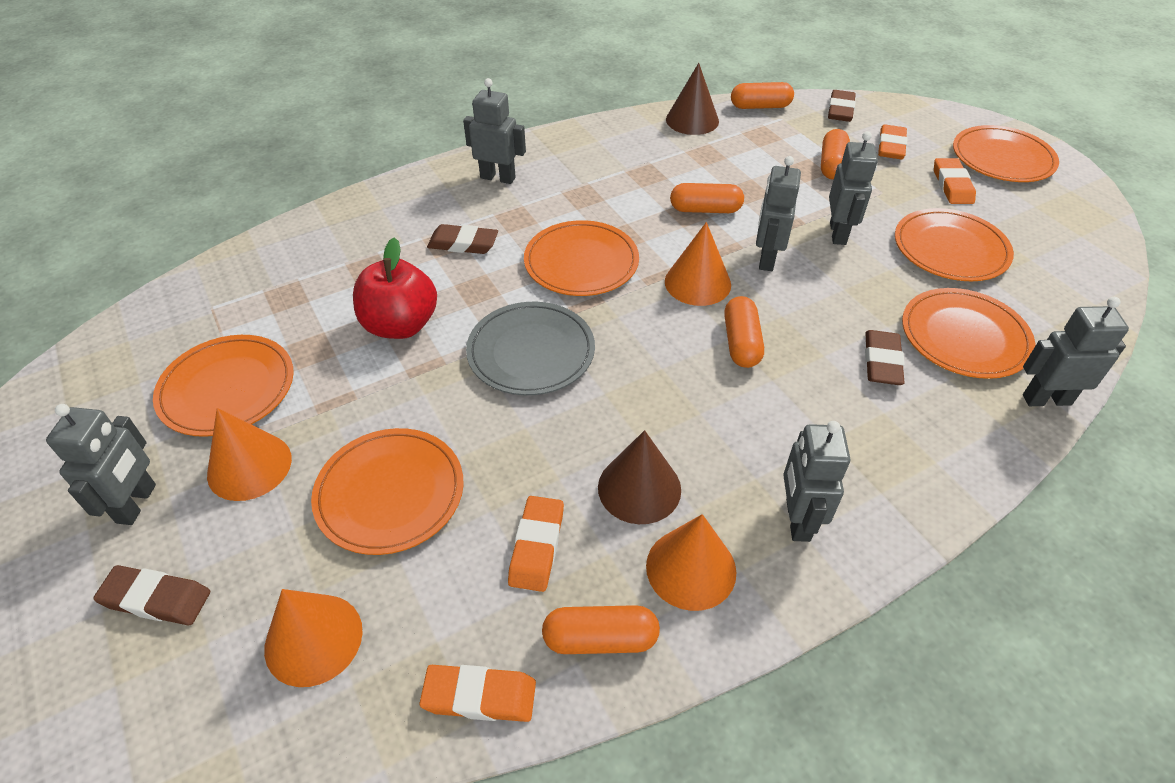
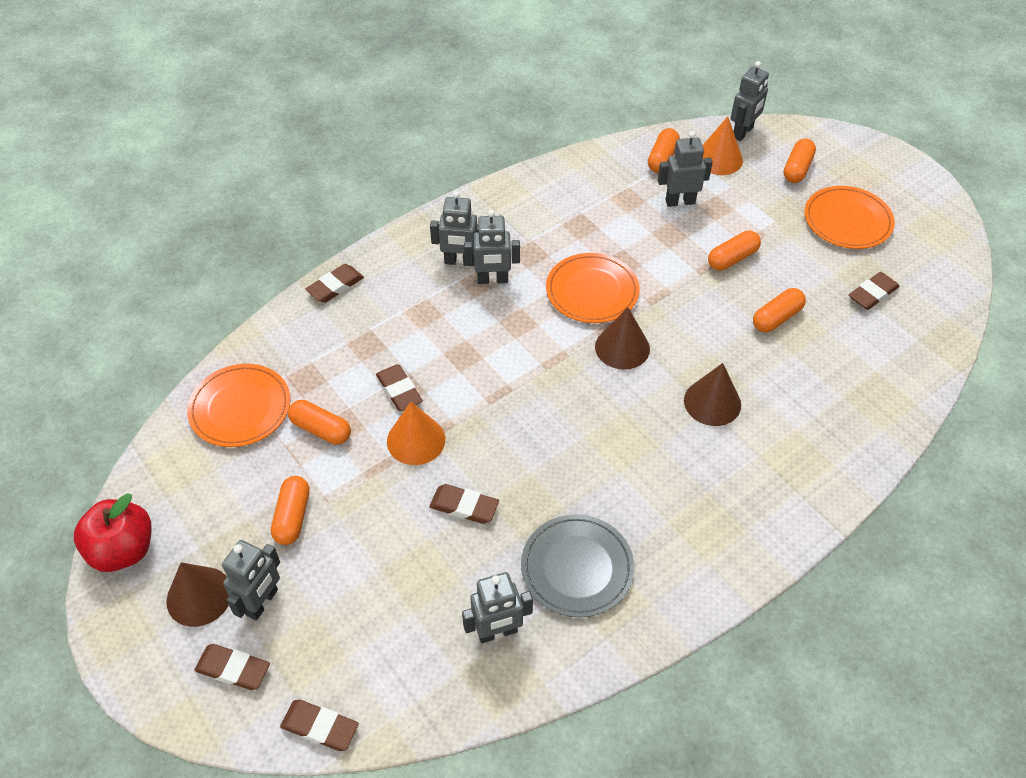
brown cone: [598,430,681,524] [666,63,719,135] = 2 -> [166,562,229,627] [595,307,650,370] [684,363,741,426] = 3
brown eraser: [93,565,210,625] [427,224,498,254] [828,90,856,122] [865,330,905,385] = 4 -> [194,644,270,690] [280,700,359,751] [306,264,364,303] [376,364,423,411] [429,484,499,524] [849,272,900,310] = 6
orange capsule: [542,605,660,654] [670,183,744,213] [724,296,764,368] [731,82,794,109] [821,129,850,180] = 5 -> [271,476,309,545] [288,400,351,445] [648,128,680,173] [708,230,761,271] [753,288,806,332] [784,138,816,183] = 6
orange cone: [207,408,292,501] [264,589,363,687] [646,514,737,611] [665,222,731,306] = 4 -> [387,402,445,465] [703,116,743,175] = 2
orange eraser: [419,665,536,722] [508,496,564,592] [878,124,908,159] [934,158,976,204] = 4 -> none = 0
orange plate: [153,335,294,437] [311,428,464,555] [524,220,639,296] [895,208,1014,281] [902,288,1035,379] [953,125,1059,182] = 6 -> [187,364,291,447] [546,253,640,323] [804,186,895,249] = 3

